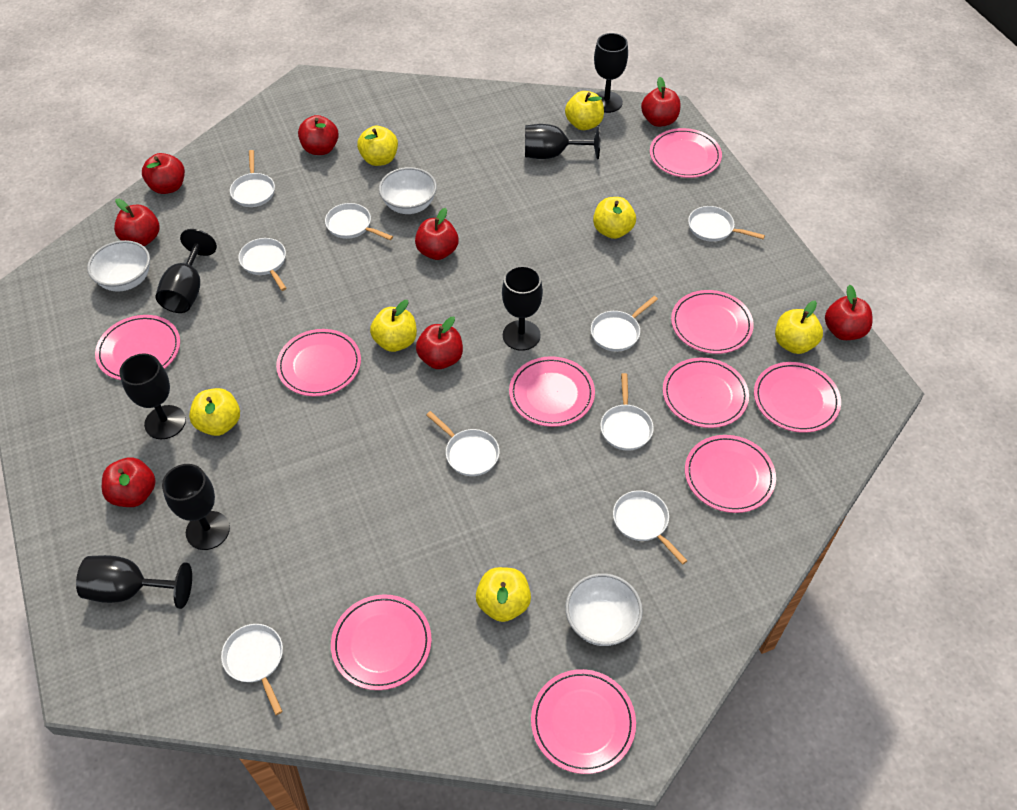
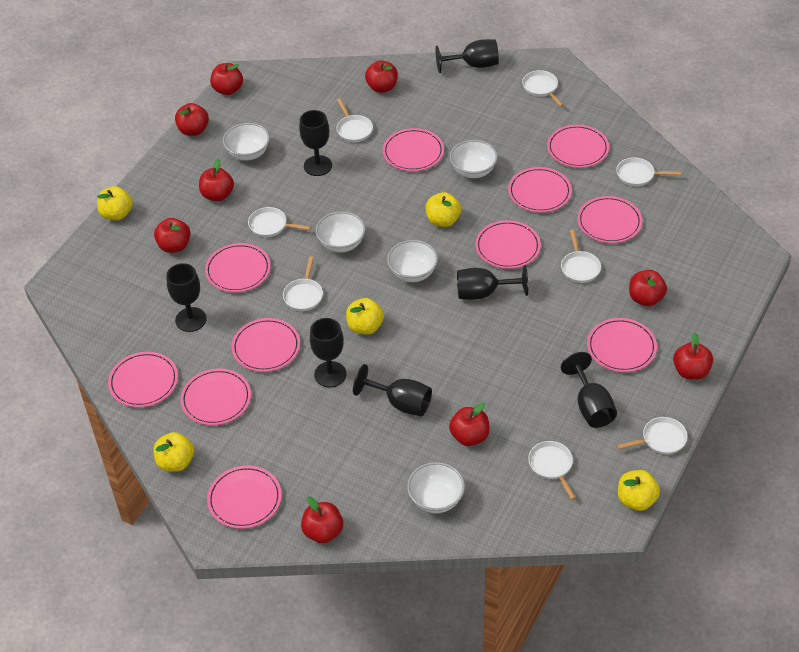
pink plate: [95,315,180,380] [276,329,361,396] [331,594,432,690] [509,356,595,427] [531,669,636,774] [650,128,722,178] [663,358,749,428] [671,290,754,354] [685,435,776,513] [754,362,841,433] = 10 -> [108,352,178,407] [180,369,251,425] [205,243,271,292] [207,466,282,529] [232,318,300,372] [383,128,444,171] [475,220,541,269] [508,167,572,213] [547,125,609,168] [577,196,642,243] [587,318,657,372] = 11
red apple: [102,457,156,507] [114,199,159,246] [142,153,185,194] [298,115,339,155] [415,208,459,260] [416,317,463,369] [641,77,680,127] [825,285,873,340] = 8 -> [154,218,190,253] [175,103,209,136] [199,159,234,201] [210,63,243,95] [301,497,343,543] [365,60,398,93] [449,403,490,446] [629,270,667,306] [673,333,713,380] = 9
white bowl: [87,240,150,292] [379,167,437,214] [565,573,643,646] = 3 -> [223,123,270,161] [316,211,366,252] [387,240,438,282] [407,462,465,513] [450,140,498,178] = 5
white pan: [221,624,283,715] [230,150,275,207] [238,238,287,291] [325,203,393,240] [426,411,500,476] [591,296,658,352] [600,373,654,451] [613,490,688,564] [688,206,765,242] = 9 -> [248,207,311,237] [283,256,323,311] [336,98,373,142] [522,70,564,107] [528,441,576,500] [561,229,601,283] [616,157,681,186] [616,417,688,454] = 8
yellow apple: [189,388,240,436] [357,126,398,166] [370,300,417,352] [476,567,531,622] [565,91,604,130] [593,197,636,239] [775,300,823,354] = 7 -> [97,186,133,220] [153,432,194,472] [346,298,384,335] [426,192,461,227] [618,470,660,511] = 5

